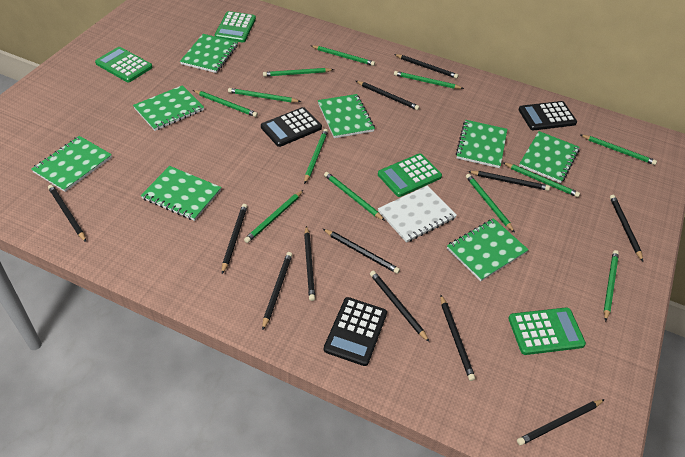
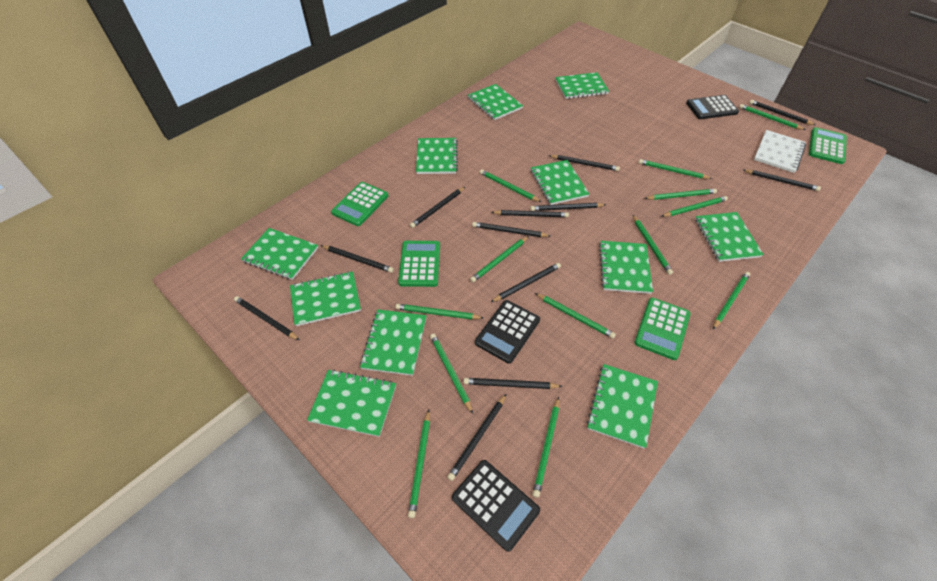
green notebook: [31,136,112,192] [133,85,204,131] [141,166,222,221] [180,34,238,73] [318,94,375,138] [447,218,529,281] [456,120,507,168] [519,131,580,183] = 8 -> [241,228,318,280] [290,271,361,326] [307,370,396,437] [360,309,427,376] [416,138,458,174] [468,84,523,120] [531,160,589,205] [555,72,609,99] [587,364,658,449] [599,241,653,294] [695,212,764,262] = 11
green pencil: [193,90,258,117] [228,88,301,103] [244,190,303,243] [263,68,334,77] [304,129,328,184] [311,45,375,66] [324,172,385,221] [394,71,464,89] [466,174,515,233] [502,162,580,197] [581,135,657,165] [604,250,619,322] = 12 -> [395,304,483,319] [408,410,430,518] [430,333,473,414] [470,236,529,282] [480,169,541,202] [532,397,559,498] [535,293,616,339] [633,215,673,275] [638,159,712,179] [645,189,717,200] [661,196,728,217] [713,272,750,329] [739,104,806,130] = 13

